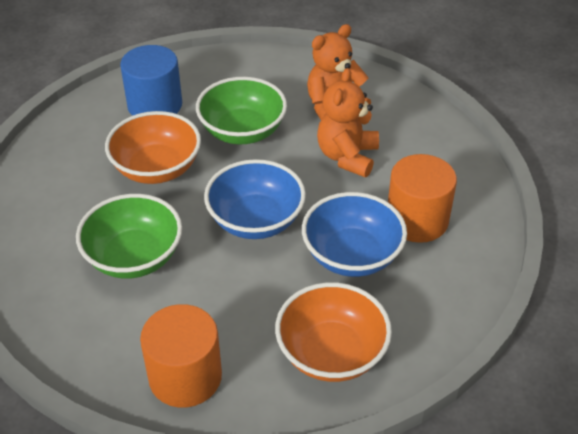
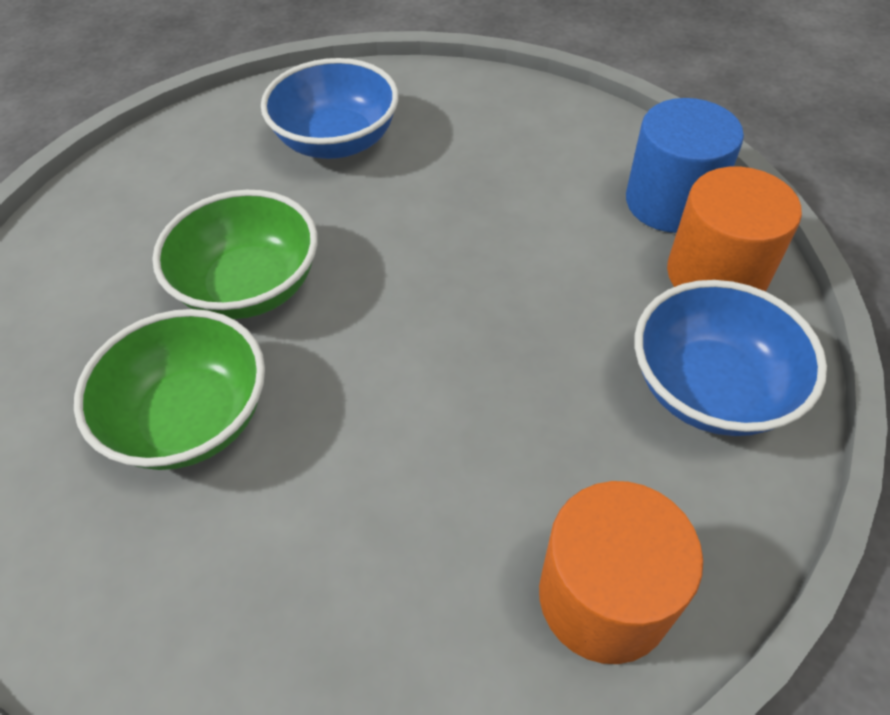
orange bowl: [105,111,201,184] [275,282,392,382] = 2 -> none = 0
orange teddy bear: [307,24,371,120] [317,68,379,177] = 2 -> none = 0

